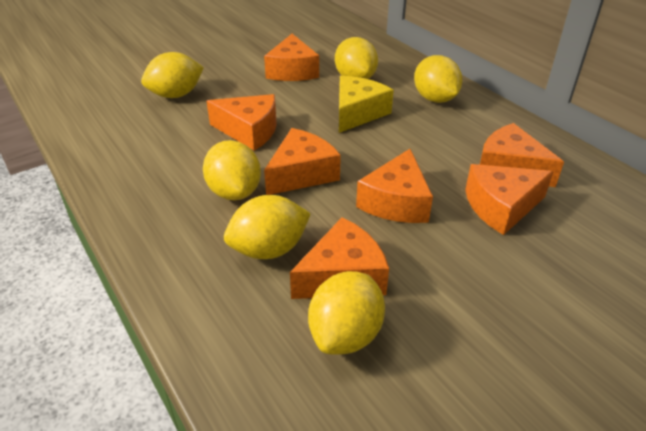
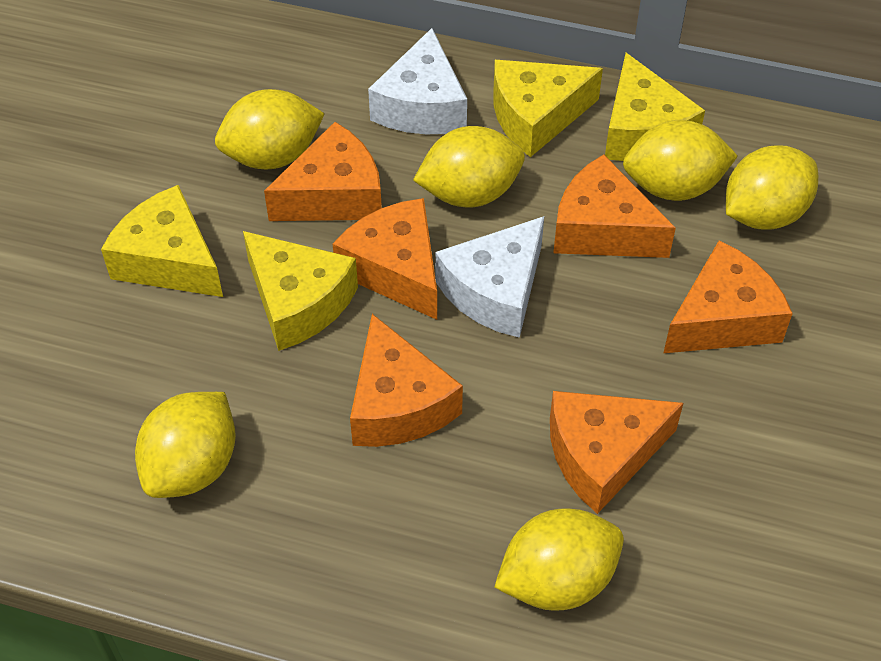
orange cheese: [207,94,277,151] [264,34,319,81] [264,128,341,195] [290,217,389,299] [356,149,433,223] [465,164,554,235] [480,123,564,187] = 7 -> [264,122,382,221] [333,198,437,320] [350,314,463,447] [550,391,683,514] [553,154,676,258] [664,240,793,353] = 6
white cheese: none = 0 -> [368,28,467,134] [435,216,544,338] = 2
yellow cheese: [339,76,394,133] = 1 -> [101,185,223,297] [243,231,358,351] [493,60,603,157] [605,53,705,161] = 4

